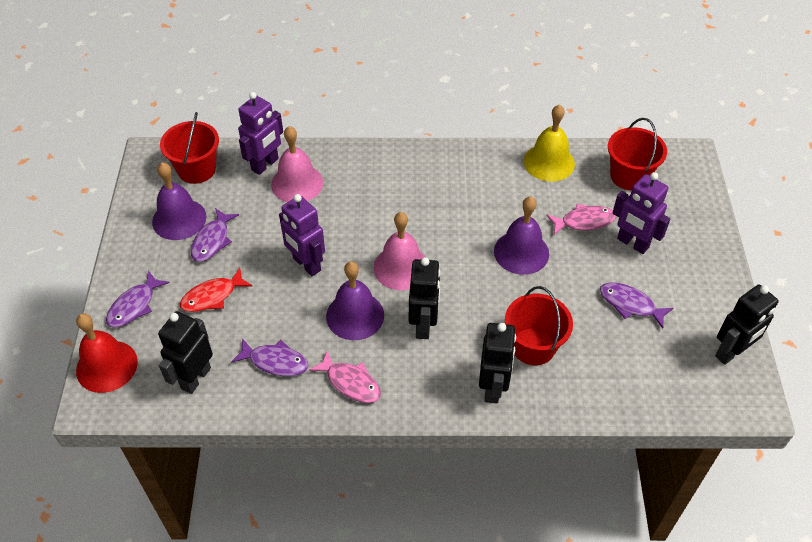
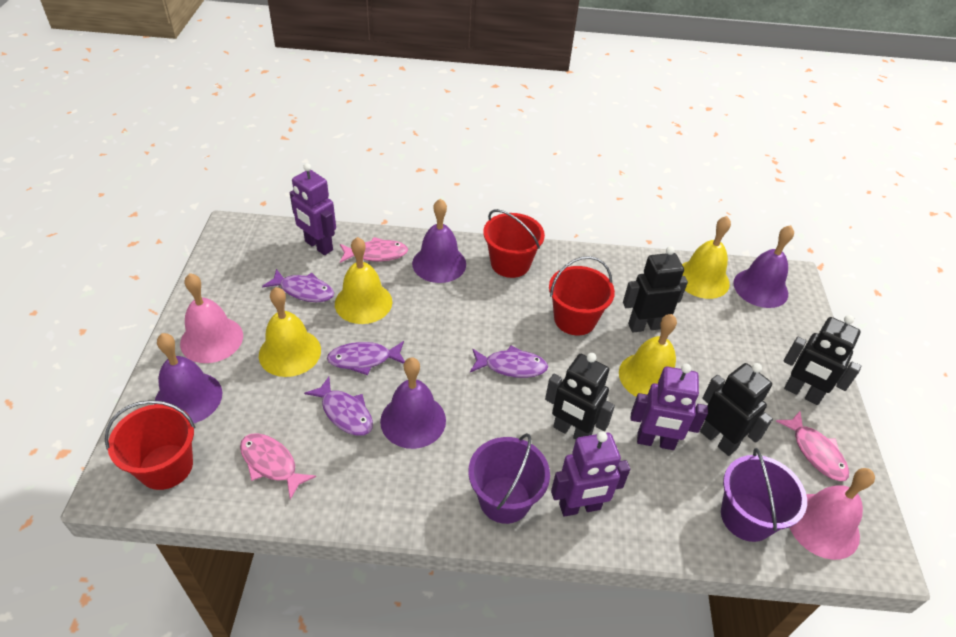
pink fish: [309,350,381,403] [546,204,616,235] = 2 -> [240,433,316,500] [340,237,408,263] [776,411,849,481] = 3
purple bell: [152,162,206,240] [326,261,384,340] [494,196,549,275] = 3 -> [155,333,222,423] [380,357,446,449] [412,199,466,283] [733,225,794,308] = 4
purple bucket: none = 0 -> [469,433,550,524] [721,448,807,542] = 2
red bell: [76,314,138,393] = 1 -> none = 0
red fish: [180,267,253,312] = 1 -> none = 0
yellow bell: [524,104,575,182] = 1 -> [259,287,321,377] [335,237,392,324] [619,314,677,397] [682,216,731,299] = 4

